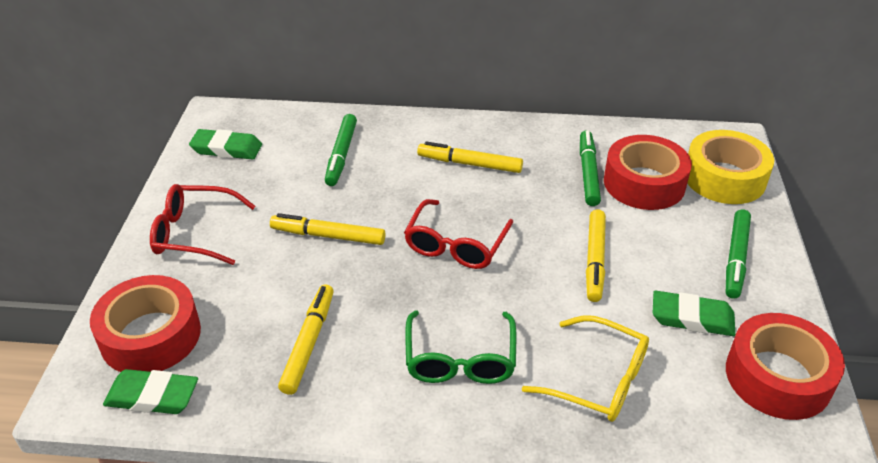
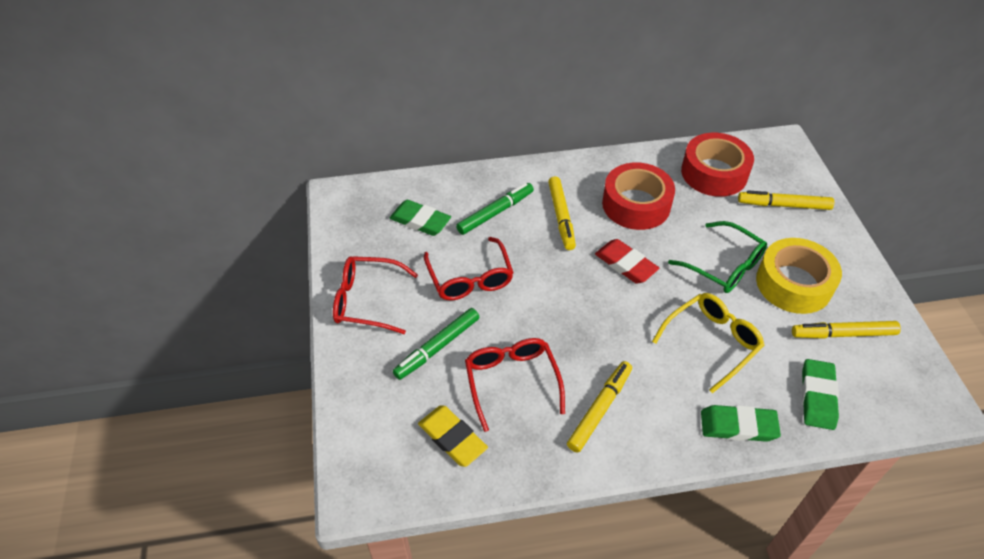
green marker: [325,114,357,186] [580,130,601,206] [726,209,751,299] = 3 -> [393,308,479,380] [456,183,534,235] = 2
red eraser: none = 0 -> [595,239,659,284] = 1
red glasses: [150,184,255,265] [404,199,513,269] = 2 -> [333,256,418,334] [424,237,514,300] [465,338,565,432] = 3
red tape: [90,275,201,372] [604,135,692,210] [726,313,845,420] = 3 -> [602,163,675,230] [681,133,754,197] = 2
yellow eraser: none = 0 -> [418,406,488,467] = 1

